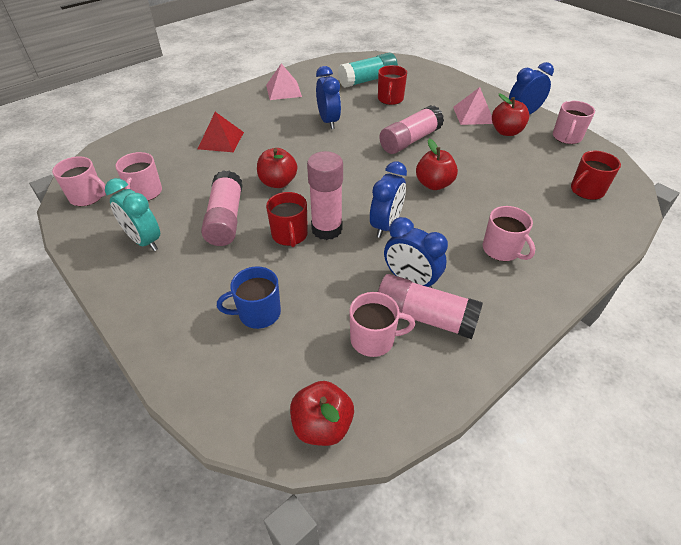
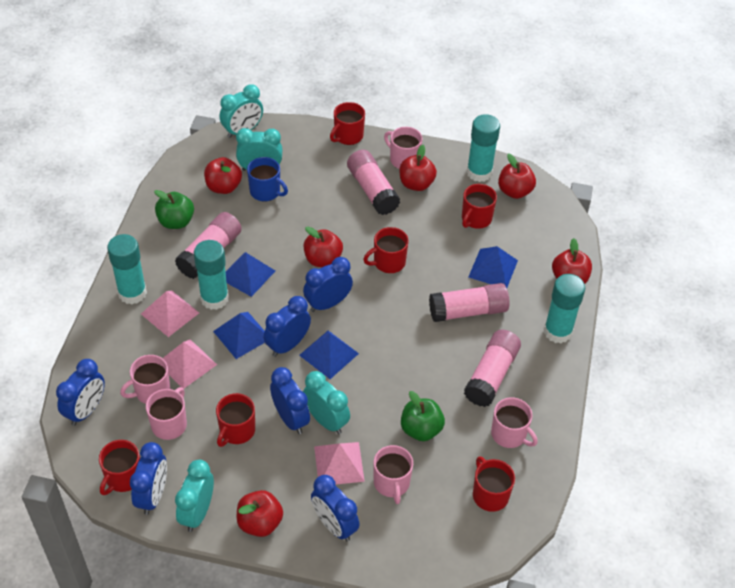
blue clock: [316,66,341,129] [370,161,407,238] [384,217,448,288] [509,62,554,114] = 4 -> [56,359,105,426] [130,442,167,515] [264,296,311,357] [270,367,310,434] [303,257,353,312] [311,475,360,541] = 6
blue pyramid: none = 0 -> [213,312,265,359] [226,252,275,297] [299,331,359,379] [469,246,518,288] = 4
green apple: none = 0 -> [154,190,194,229] [401,391,445,441] = 2
pink pyramid: [266,63,302,100] [453,87,493,125] = 2 -> [141,290,199,337] [162,339,217,389] [314,442,365,484] = 3
red apple: [257,148,297,188] [290,381,354,446] [416,139,458,190] [492,93,529,136] = 4 -> [204,157,242,194] [237,490,283,537] [304,227,343,267] [399,145,437,191] [498,154,536,199] [552,238,592,284] = 6
red mug: [266,192,308,247] [378,65,407,105] [571,151,621,200] = 3 -> [99,440,140,495] [216,393,255,447] [330,102,365,145] [363,227,409,273] [462,184,497,229] [473,456,515,512] = 6
red pyramid: [198,112,244,152] = 1 -> none = 0
turquoise clock: [105,178,160,251] = 1 -> [175,460,214,532] [220,84,263,138] [236,128,282,171] [303,371,350,434] = 4
turquoise glue stick: [338,53,398,88] = 1 -> [107,234,147,304] [194,240,229,310] [467,114,500,182] [544,274,585,343] = 4

